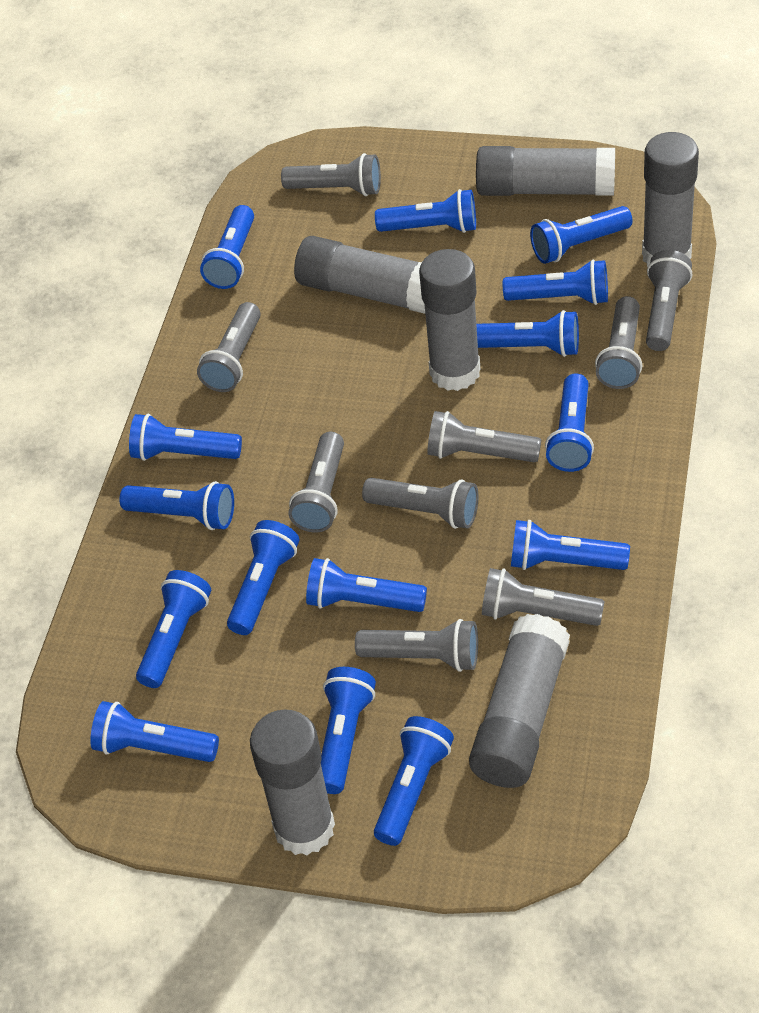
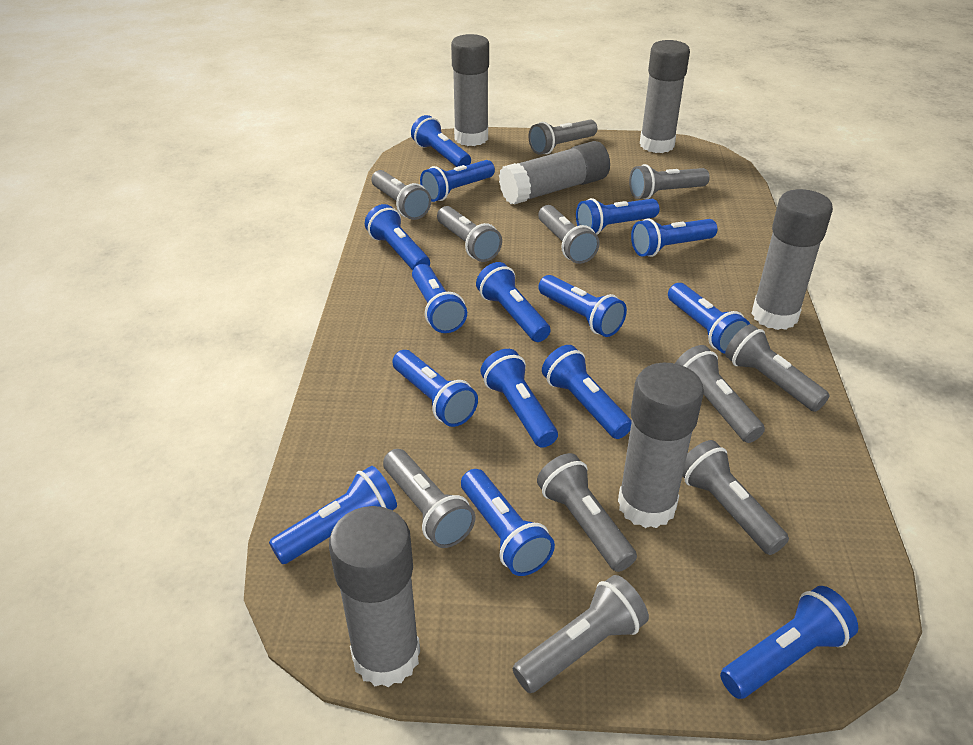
grey flashlight: [197,302,261,392] [281,153,381,196] [288,432,344,532] [355,619,478,672] [362,478,478,529] [427,411,541,462] [482,568,605,626] [595,296,642,389] [646,250,692,351] = 9 -> [371,170,431,220] [383,449,475,548] [437,206,502,262] [513,575,649,693] [529,120,597,155] [537,453,637,572] [538,205,600,264] [629,164,710,200] [675,345,765,443] [682,440,789,555] [725,324,830,412] = 11

